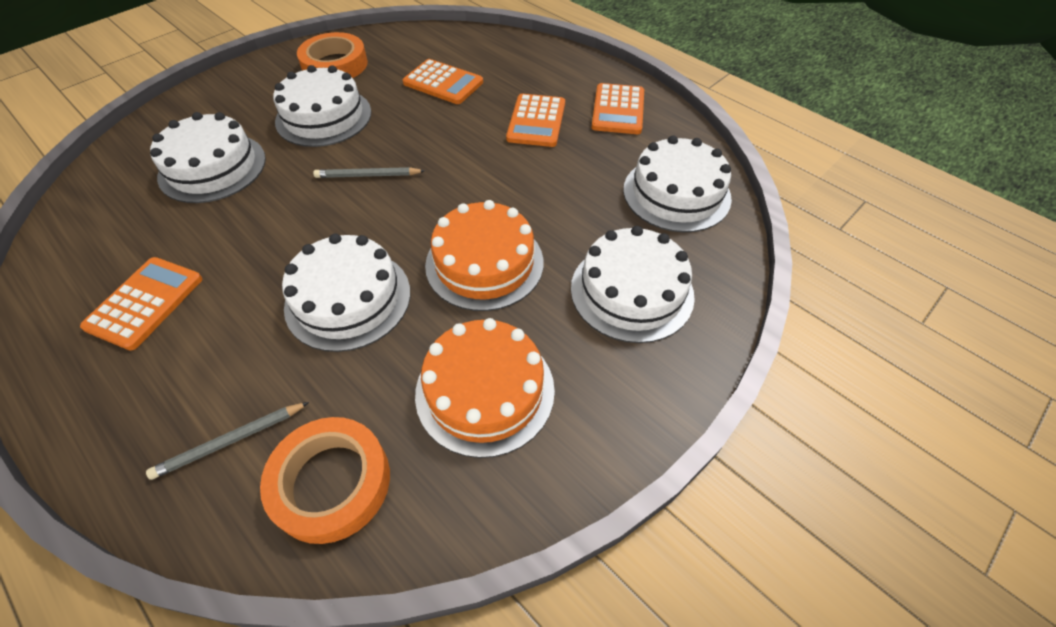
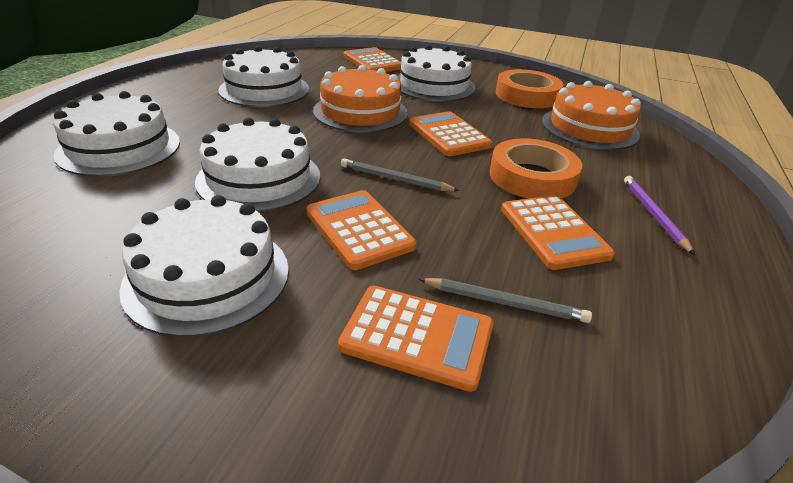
orange calculator: [80,257,203,351] [403,59,483,104] [506,94,565,147] [591,83,644,134] = 4 -> [306,190,417,270] [338,286,494,392] [344,47,401,72] [409,111,492,156] [501,195,615,270] = 5
purple pencil: none = 0 -> [624,176,695,255] = 1

